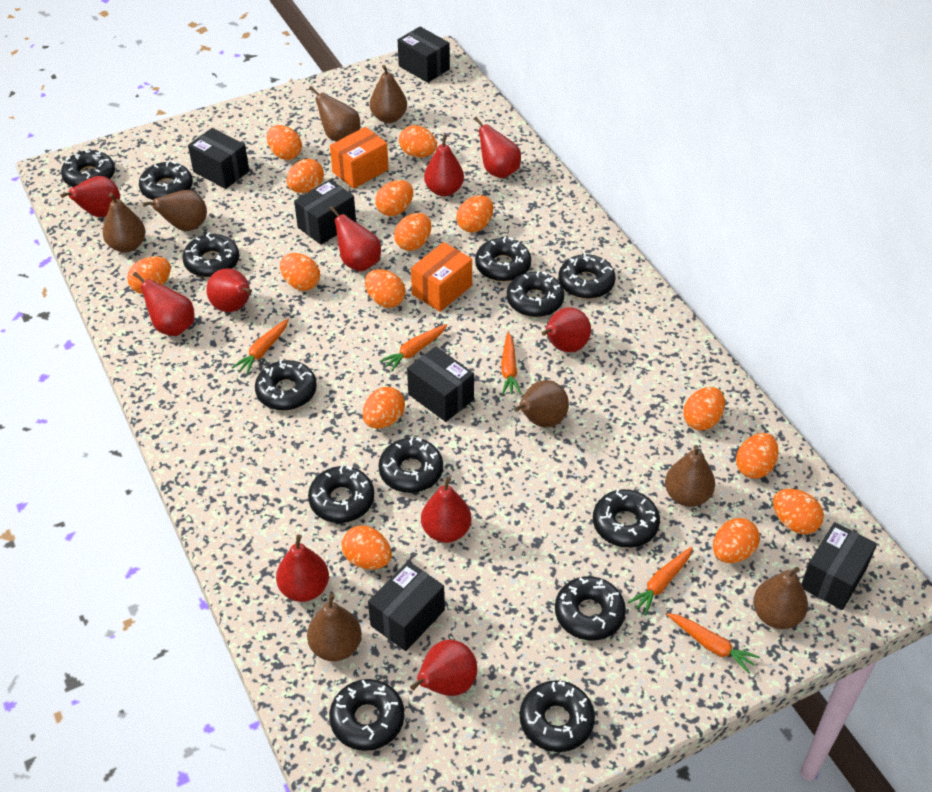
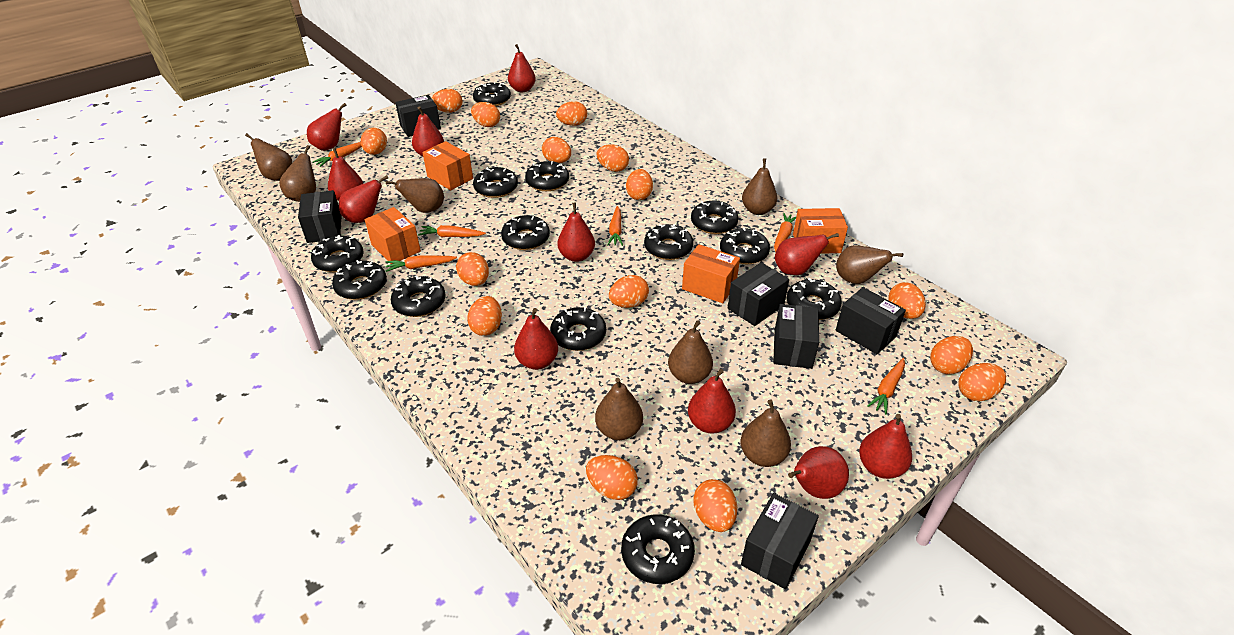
orange box: [330,127,389,189] [411,242,472,312] = 2 -> [365,207,421,264] [423,141,473,190] [682,244,740,303] [793,208,848,254] = 4
orange carrot: [232,318,289,375] [380,324,447,372] [501,332,522,395] [628,547,692,615] [667,613,760,674] = 5 -> [313,142,362,167] [386,255,457,272] [418,225,486,237] [607,206,623,246] [774,213,796,252] [867,358,905,414] = 6
red pear: [60,176,120,217] [133,272,194,336] [207,268,252,312] [276,534,329,602] [329,206,381,271] [410,640,477,696] [421,476,472,543] [424,134,464,196] [474,117,521,178] [542,307,591,352] = 10 -> [307,103,347,151] [328,147,363,201] [339,175,388,223] [412,106,444,157] [508,44,536,92] [514,308,558,370] [557,203,595,262] [688,369,736,434] [775,233,839,275] [788,446,849,499] [859,414,912,479] = 11

